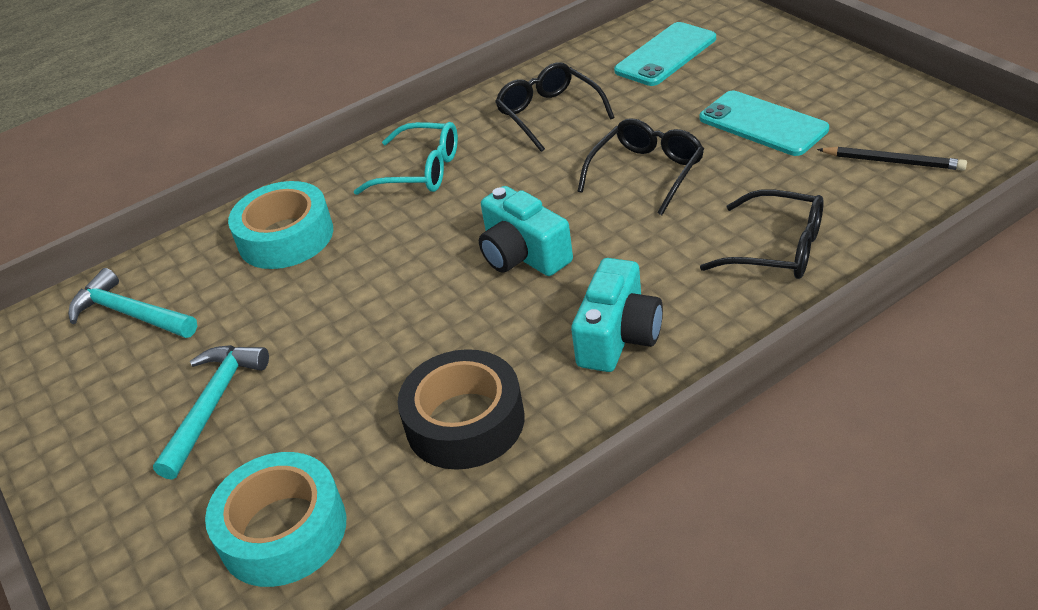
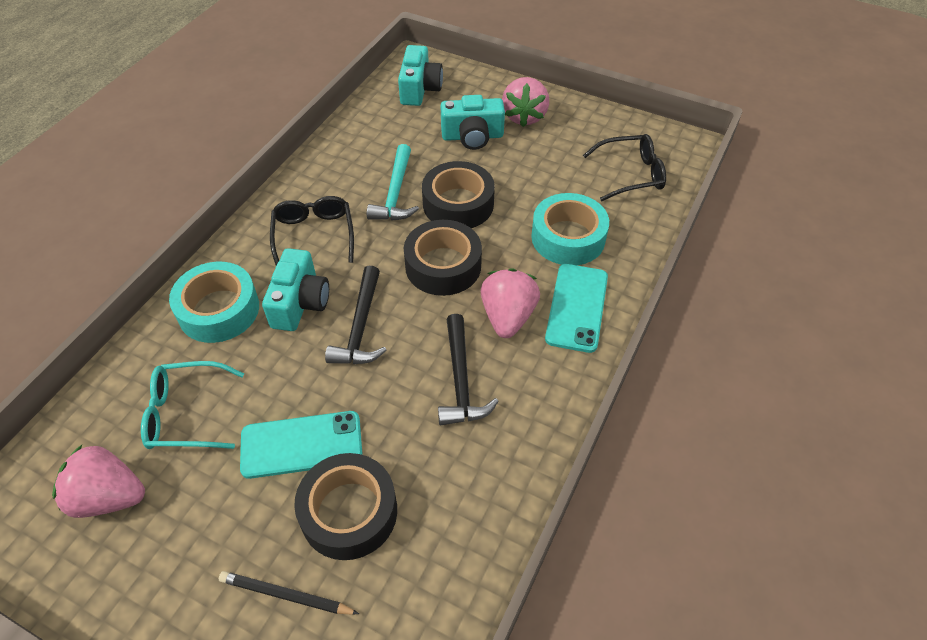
black glasses: [495,62,615,152] [578,118,704,215] [700,189,824,279] = 3 -> [270,196,354,265] [583,134,666,201] = 2
black hammer: none = 0 -> [325,266,387,364] [438,314,499,426] = 2
black tape: [398,349,524,470] = 1 -> [294,453,397,560] [404,220,482,296] [422,161,495,228] = 3
pink strawberry: none = 0 -> [52,445,145,518] [481,268,540,338] [502,77,549,127] = 3
turquoise camera: [479,186,573,276] [571,258,663,372] = 2 -> [262,248,329,331] [398,45,443,106] [440,95,505,150] = 3
turquoise hammer: [68,268,197,338] [153,345,269,480] = 2 -> [367,144,419,221] = 1

